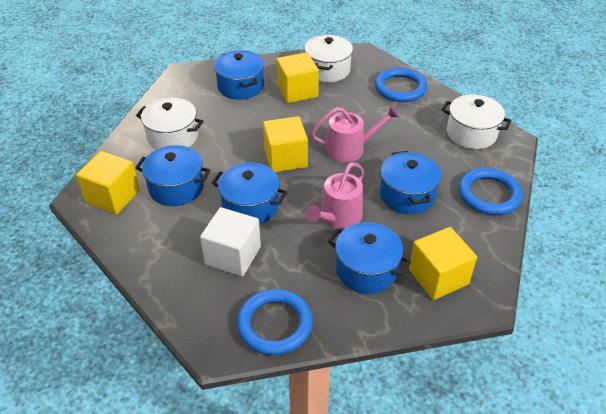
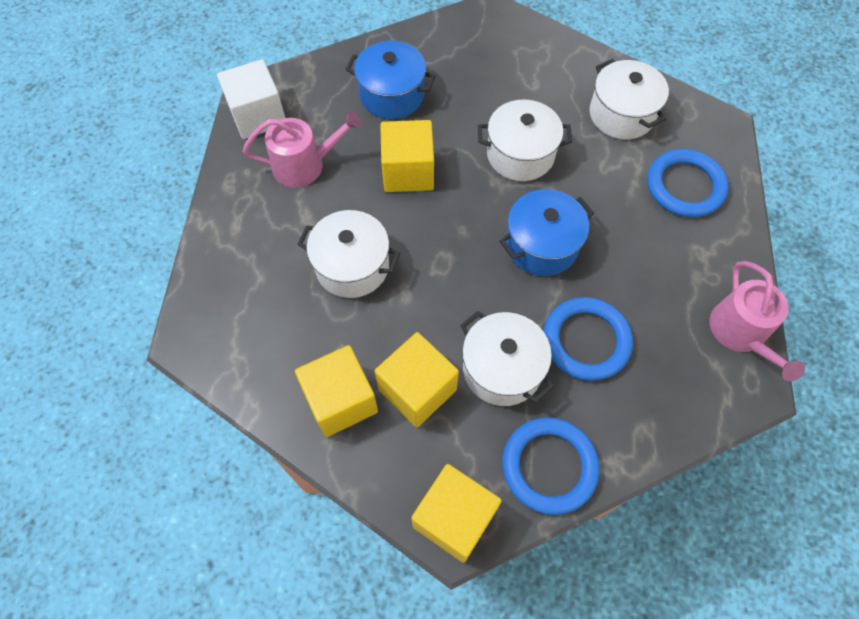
blue pot: [135,145,211,206] [211,162,287,225] [214,50,264,100] [328,222,411,294] [380,151,442,214] = 5 -> [345,41,436,119] [500,189,594,276] = 2
white pot: [136,98,203,150] [304,35,353,82] [441,94,512,149] = 3 -> [297,210,400,298] [460,311,554,406] [478,99,572,181] [590,59,669,139] = 4

